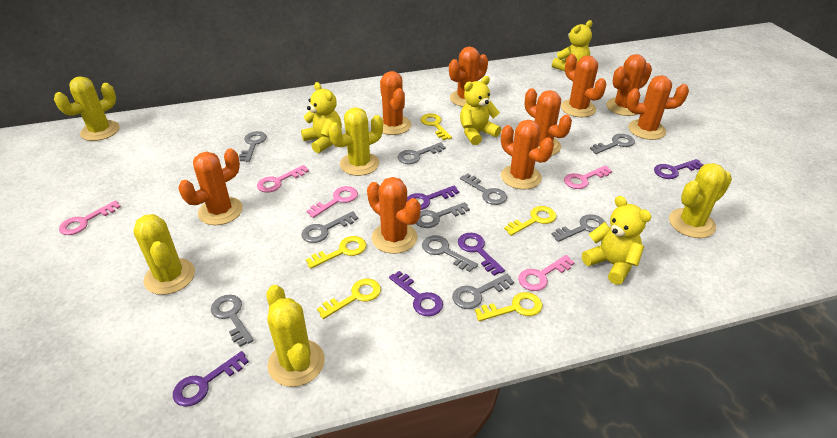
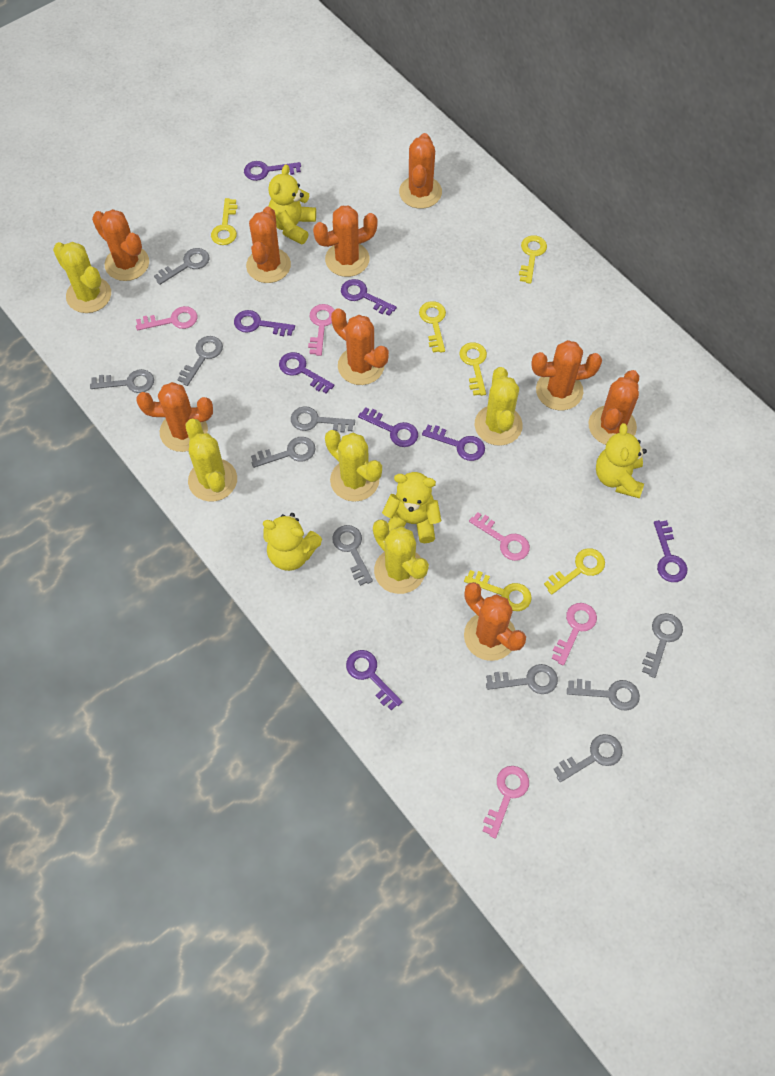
purple key: [173,351,249,407] [389,271,443,316] [407,186,459,210] [458,233,505,276] [654,159,703,179] = 5 -> [234,310,295,336] [244,161,301,181] [279,352,334,393] [341,279,397,316] [346,650,403,710] [358,407,418,447] [422,425,485,461] [654,520,687,582] = 8
yellow key: [306,236,366,269] [317,279,381,319] [420,114,452,140] [475,292,542,321] [504,206,556,236] = 5 -> [211,198,238,245] [419,301,446,353] [459,342,487,396] [464,570,532,611] [519,235,547,284] [544,548,605,595] = 6

